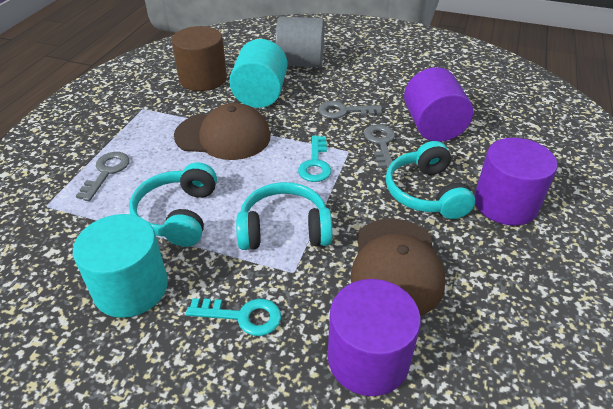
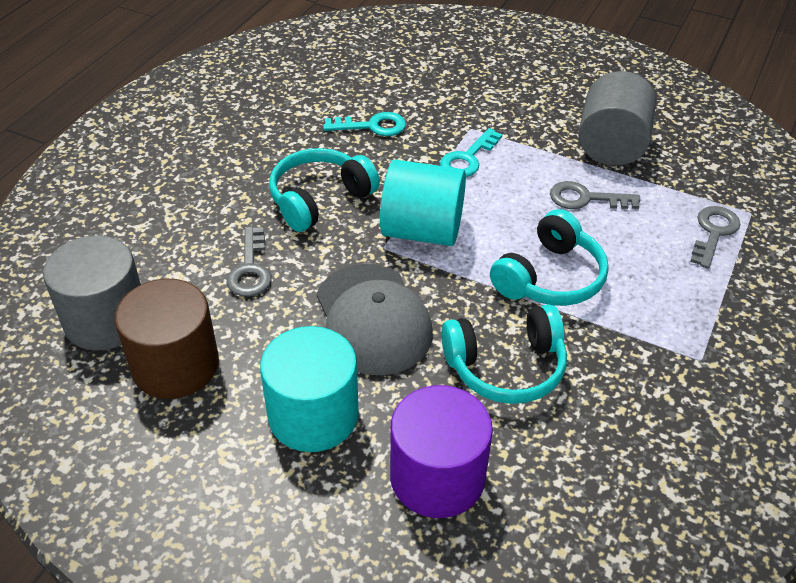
brown cap: [174,103,271,160] [350,218,445,316] = 2 -> none = 0
grey cap: none = 0 -> [316,264,433,375] = 1
grey cylinder: [275,17,324,67] = 1 -> [43,235,141,351] [578,71,656,165] = 2
purple cylinder: [328,279,421,396] [404,67,473,142] [474,138,558,226] = 3 -> [390,385,493,518] = 1

